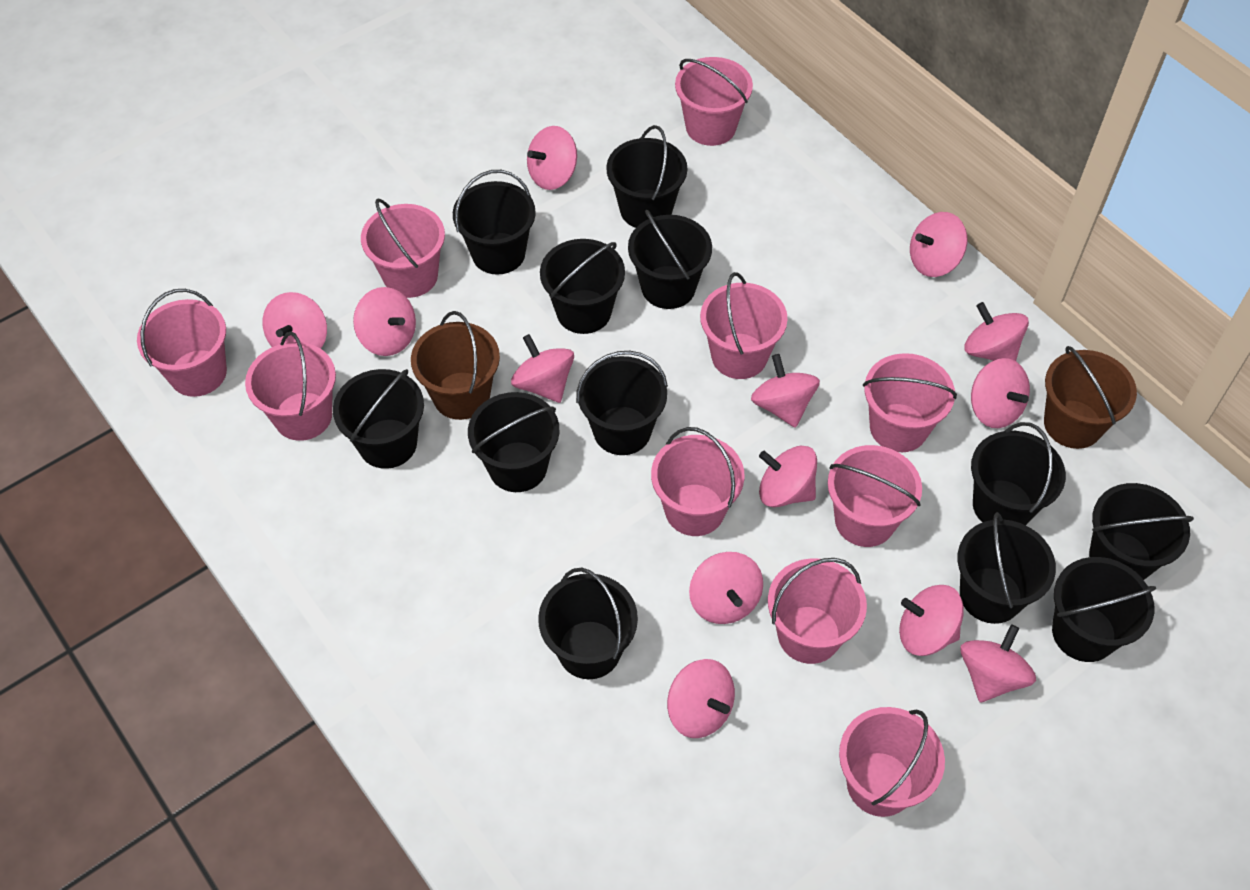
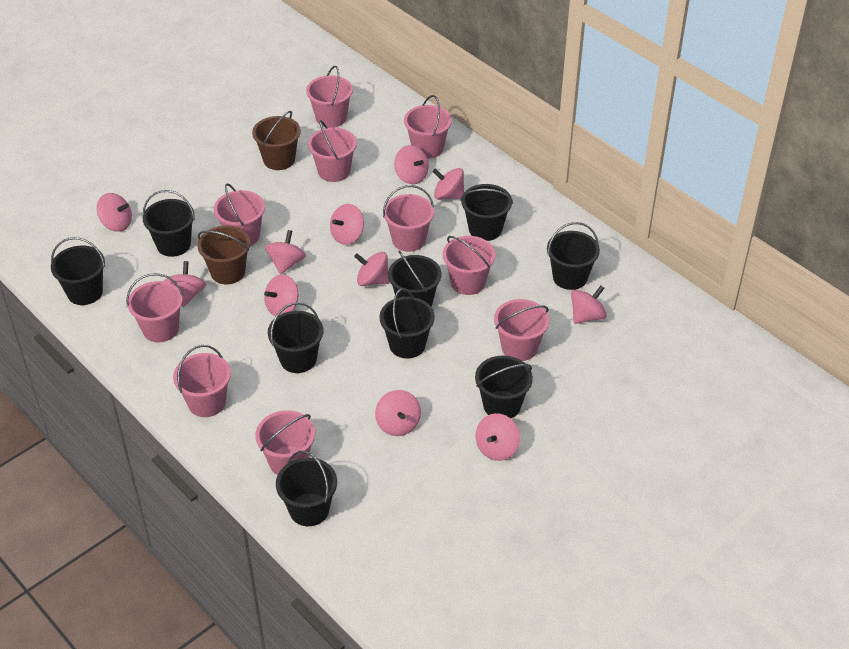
black bucket: [333,369,424,469] [453,170,536,275] [468,392,559,492] [538,568,638,679] [540,239,625,334] [576,351,668,455] [606,125,687,228] [628,210,712,309] [957,512,1056,624] [971,422,1066,525] [1052,557,1156,662] [1089,483,1194,580] = 12 -> [51,237,105,305] [143,190,195,257] [268,302,324,373] [276,451,337,526] [379,288,435,359] [388,250,442,306] [460,184,513,241] [475,356,533,418] [547,222,600,290] = 9
pink spinning top: [263,292,327,349] [353,287,416,356] [511,334,574,403] [527,126,577,190] [667,659,735,738] [689,552,763,624] [751,354,820,428] [759,446,817,507] [899,585,964,656] [910,212,968,277] [961,624,1036,702] [964,302,1029,361] [971,358,1030,428] = 13 -> [97,193,132,232] [163,261,207,307] [264,274,298,316] [265,230,306,275] [330,204,364,245] [354,252,390,286] [375,390,421,436] [394,145,429,184] [432,168,464,200] [475,413,520,461] [571,286,607,324] = 11

